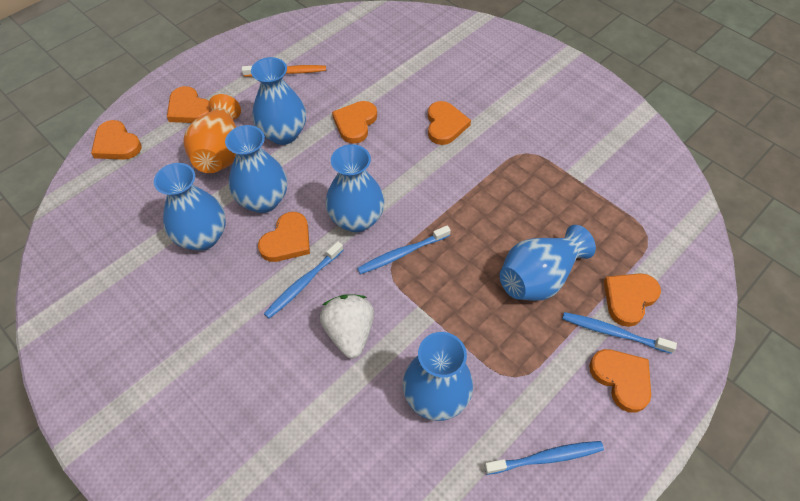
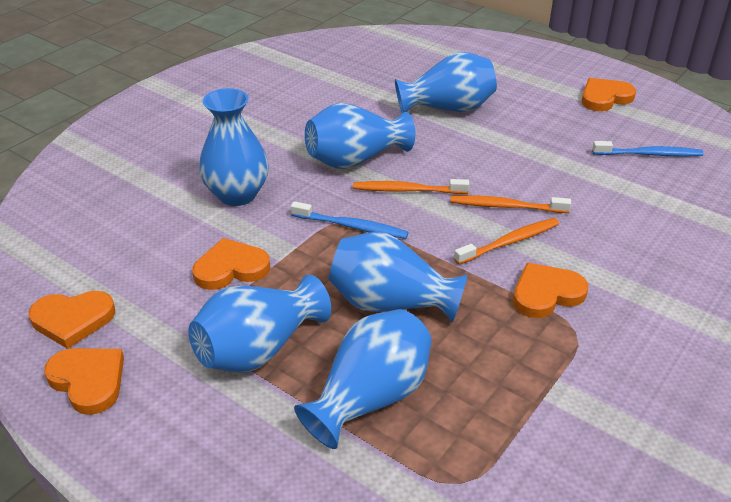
blue toothbrush: [264,241,343,319] [357,225,451,274] [484,441,604,475] [562,312,677,354] = 4 -> [291,201,409,239] [592,141,704,157] = 2
orange heart: [91,120,142,160] [167,86,210,123] [258,212,310,262] [332,101,377,144] [428,101,471,145] [589,349,651,413] [604,273,661,327] = 7 -> [29,291,115,349] [44,348,124,415] [192,238,270,290] [513,263,588,318] [582,78,636,111] = 5
orange toothbrush: [242,65,326,77] = 1 -> [353,179,469,194] [450,195,571,213] [454,218,559,265] = 3
orange vase: [184,94,241,173] = 1 -> none = 0
white strawberry: [320,294,374,358] = 1 -> none = 0

